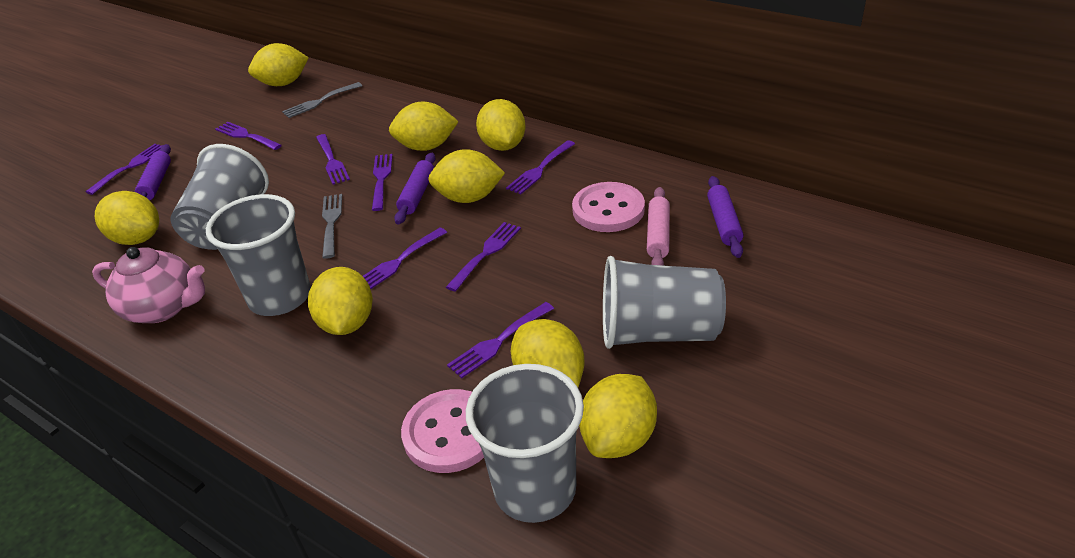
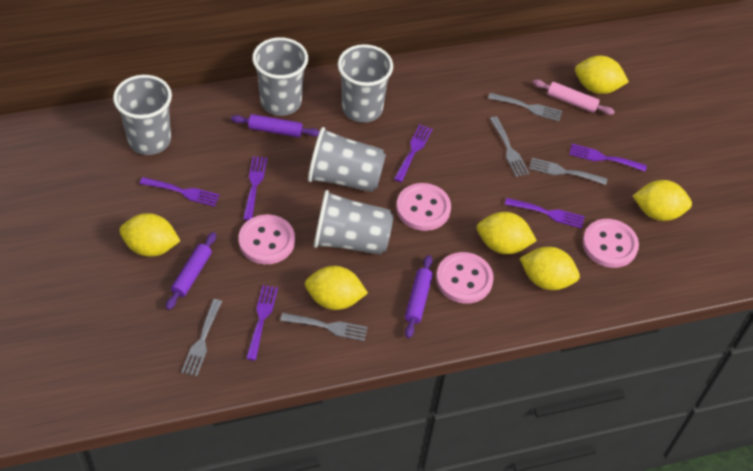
grey cup: [171,144,269,250] [206,194,311,316] [466,364,584,523] [603,256,726,349] = 4 -> [113,75,172,155] [252,37,308,116] [308,127,386,192] [314,190,394,255] [338,44,393,123] = 5
grey fork: [282,82,362,118] [322,194,342,258] = 2 -> [181,299,222,377] [280,313,368,341] [488,93,562,121] [490,116,529,177] [529,158,607,185] = 5
pink button: [401,389,484,473] [572,182,645,232] = 2 -> [239,214,295,264] [396,183,451,231] [436,252,494,304] [583,219,639,268] = 4
pink teapot: [92,247,205,323] = 1 -> none = 0
purple fork: [86,144,162,195] [215,122,282,150] [316,134,350,185] [363,228,447,289] [372,154,393,211] [446,222,521,292] [447,302,554,378] [506,140,575,194] = 8 -> [139,177,220,207] [243,156,267,220] [246,285,278,360] [394,125,433,182] [505,198,585,228] [569,144,647,171] = 6
yellow lemon: [95,191,159,245] [248,43,309,86] [308,267,373,335] [389,102,459,151] [428,149,505,203] [476,99,526,151] [511,319,584,387] [579,374,657,458] = 8 -> [119,213,180,257] [305,266,368,310] [477,212,537,254] [520,247,580,290] [575,56,629,94] [633,180,692,221] = 6

